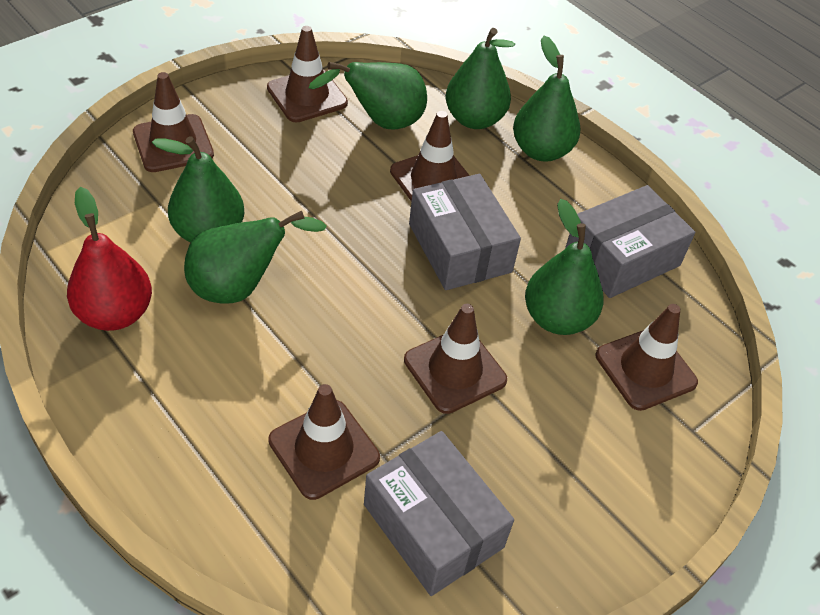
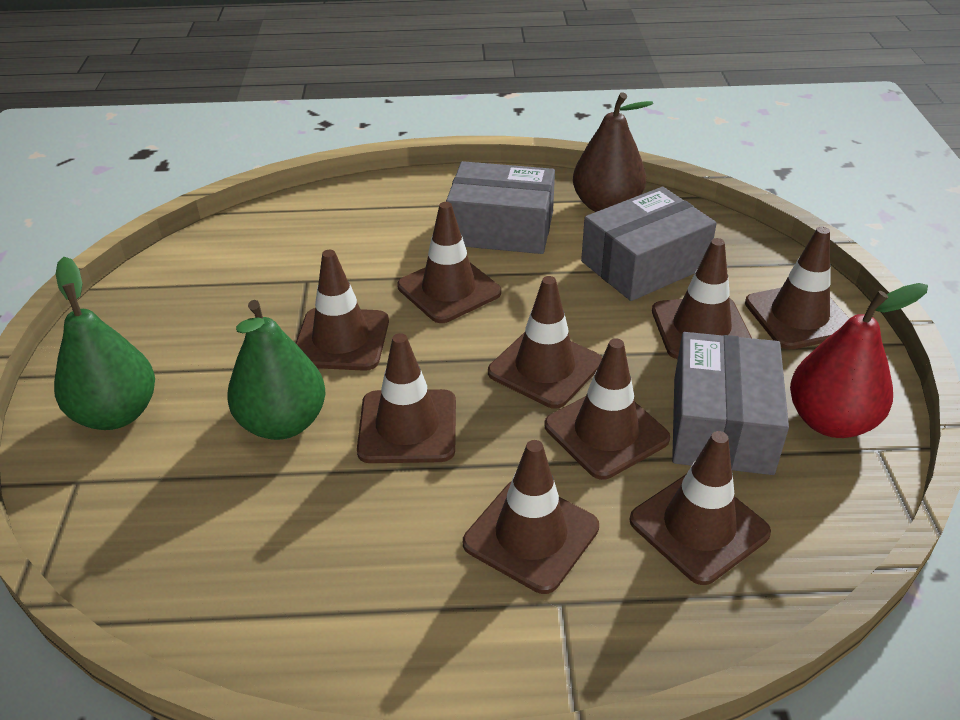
brown pear: none = 0 -> [573,92,653,212] = 1
brown traffic cone: [133,72,214,172] [267,26,348,123] [268,384,380,500] [390,111,470,202] [404,304,507,414] [596,304,698,411] = 6 -> [296,250,389,371] [357,333,456,463] [397,202,501,323] [463,440,599,594] [488,276,602,409] [544,338,670,480] [630,431,771,585] [652,238,752,359] [745,226,850,350] = 9
green pear: [152,136,244,243] [184,211,326,303] [308,62,427,130] [446,28,515,129] [513,36,580,162] [525,199,604,335] = 6 -> [54,257,155,430] [227,300,326,440] = 2

